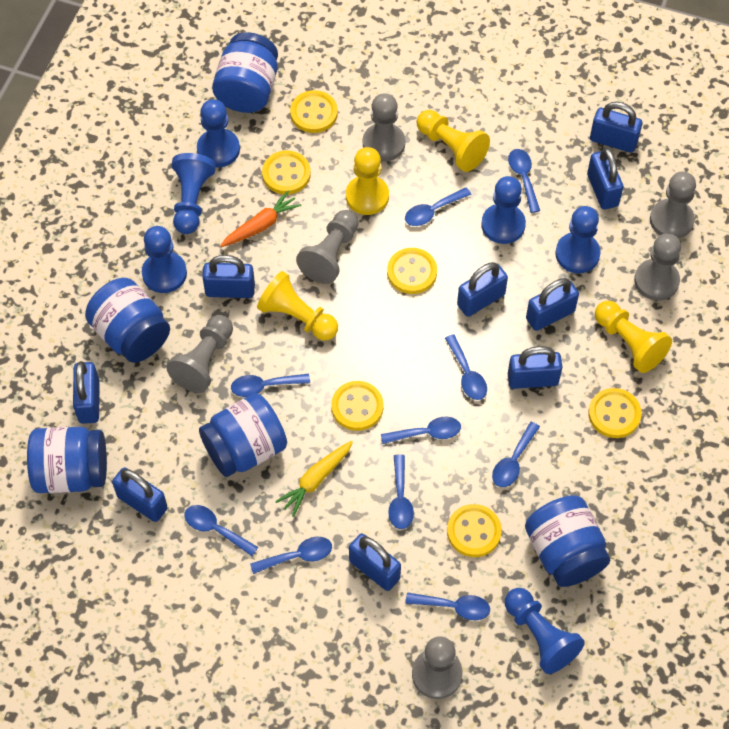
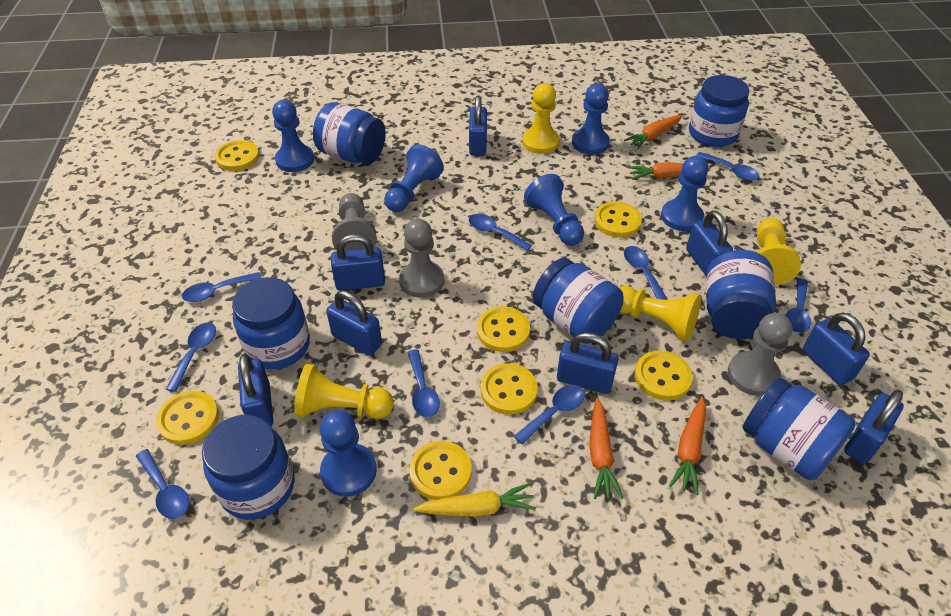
blue jar: [27,427,107,493] [85,278,170,363] [199,393,287,477] [212,32,278,113] [525,495,610,587] = 5 -> [202,415,295,520] [232,277,310,369] [313,102,386,164] [533,258,624,344] [689,75,750,147] [706,250,776,339] [743,378,856,480] = 7
blue padlock: [73,361,100,424] [112,467,168,522] [202,255,255,298] [349,533,401,591] [457,262,508,317] [508,346,562,389] [526,278,579,331] [587,148,623,210] [590,102,642,153] = 9 -> [238,354,273,426] [326,291,382,356] [331,234,385,291] [469,95,487,156] [557,332,619,394] [686,211,733,275] [803,313,870,386] [844,390,904,464] = 8
blue spoon: [185,505,258,556] [231,374,310,397] [250,537,332,574] [381,417,461,444] [388,454,414,529] [405,187,471,226] [405,593,490,620] [445,334,487,400] [492,422,540,487] [508,149,540,213] = 10 -> [136,449,189,519] [166,323,216,392] [182,272,261,302] [407,350,440,417] [469,214,532,251] [514,385,585,444] [624,246,668,300] [696,152,759,180] [786,278,811,333] = 9
grey pawn: [166,315,233,393] [296,210,358,284] [363,93,405,162] [412,636,462,699] [634,233,681,301] [650,172,696,239] = 6 -> [332,193,377,251] [399,219,444,298] [728,313,792,396] = 3
orange carrot: [220,191,302,247] = 1 -> [589,398,623,499] [624,115,683,149] [628,162,711,180] [669,397,706,495] = 4
yellow button: [262,151,311,194] [290,90,338,133] [331,381,384,431] [387,248,437,294] [447,504,502,557] [588,388,642,438] = 6 -> [156,391,219,445] [215,140,259,171] [409,441,471,500] [477,307,530,352] [480,363,538,415] [594,202,642,237] [634,350,693,400] = 7

